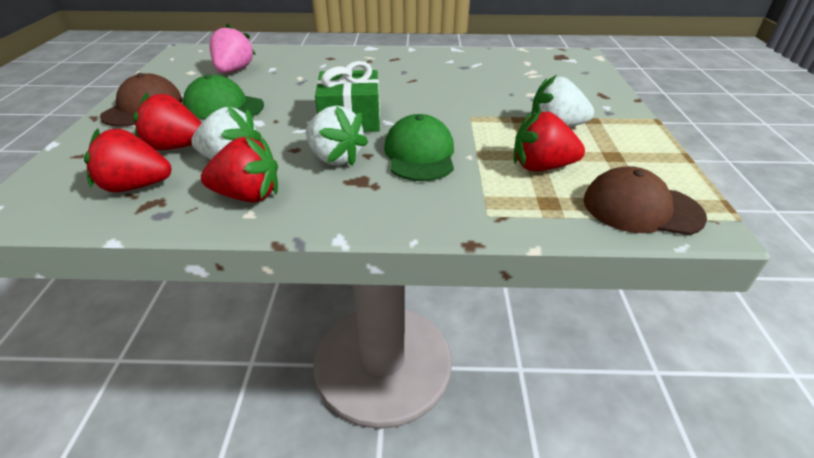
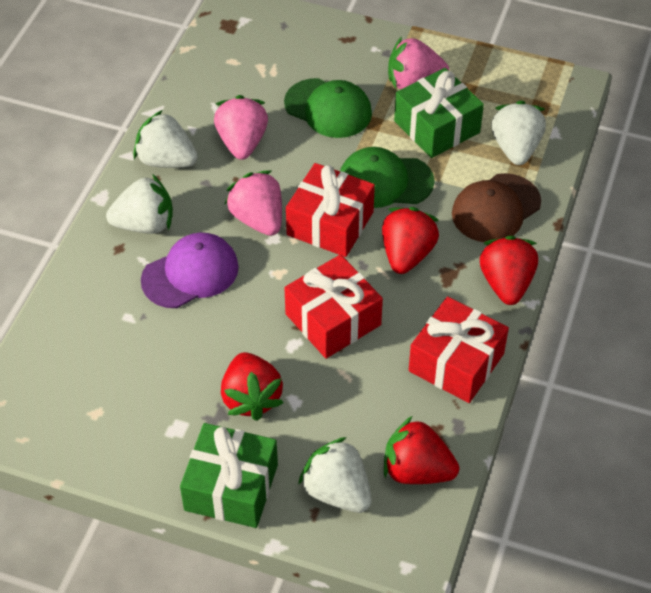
brown cap: [100,73,182,127] [583,166,707,235] = 2 -> [452,173,541,242] = 1
green gift: [315,61,380,132] = 1 -> [180,423,278,528] [394,68,484,158] = 2
pink strawberry: [210,24,255,73] = 1 -> [214,95,268,160] [225,170,282,236] [388,36,449,89] = 3
purple cap: none = 0 -> [141,233,239,308] = 1
red gift: none = 0 -> [284,254,383,359] [286,163,375,257] [409,296,509,403] = 3
white strawberry: [191,107,262,159] [306,106,368,166] [531,75,594,127] = 3 -> [106,175,173,234] [133,110,198,168] [298,437,372,513] [491,100,546,165] = 4

